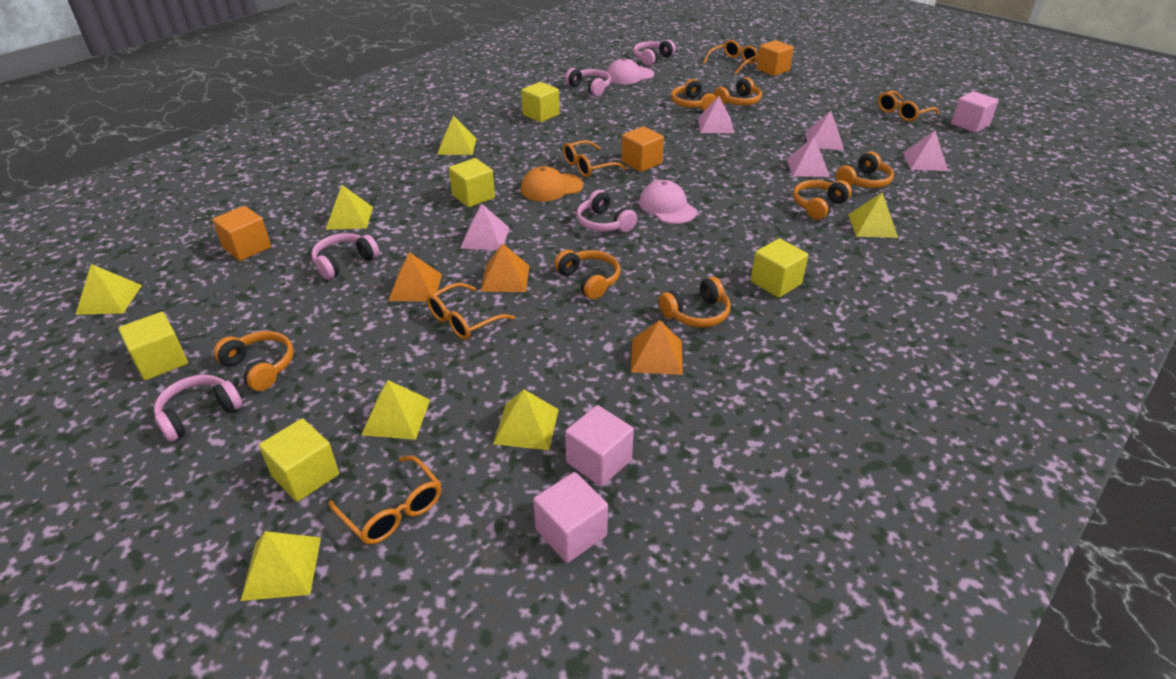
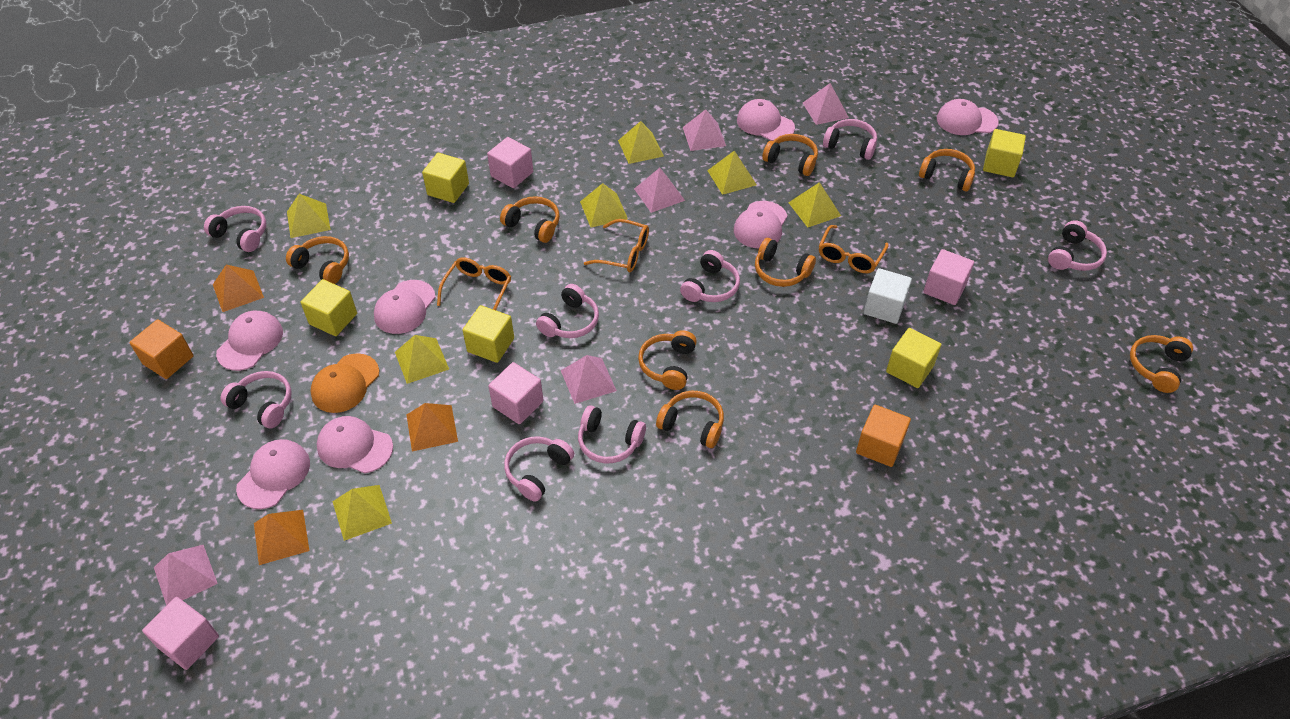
orange cube: [212,206,271,261] [621,126,664,172] [756,40,794,76] = 3 -> [129,319,194,379] [856,405,911,467] = 2
orange glasses: [328,455,442,545] [427,283,515,340] [563,140,627,177] [703,40,758,75] [878,91,939,122] = 5 -> [437,257,511,310] [584,219,649,272] [818,225,889,273] = 3
orange headphones: [214,331,294,391] [554,250,620,299] [659,277,730,328] [671,79,716,111] [714,77,762,105] [793,180,852,220] [836,152,894,188] = 7 -> [286,236,349,284] [500,196,560,243] [638,330,697,390] [656,391,724,448] [755,238,816,287] [762,134,818,176] [919,149,975,191] [1130,335,1193,393] = 8
pink cap: [606,58,654,84] [639,180,697,224] = 2 -> [216,311,283,371] [236,439,310,509] [317,416,393,473] [374,280,436,334] [734,201,788,248] [737,99,795,141] [937,99,999,135] = 7
pink cube: [533,472,608,563] [565,405,634,487] [951,91,999,133] = 3 -> [142,597,219,670] [487,137,533,188] [488,362,544,424] [923,249,974,305] = 4
pink headphones: [154,375,243,442] [311,233,379,280] [565,68,611,96] [576,190,637,232] [633,40,675,66] = 5 -> [204,206,266,252] [221,371,292,428] [504,436,574,502] [536,284,599,338] [578,405,646,463] [680,250,740,302] [823,119,877,160] [1048,220,1107,271] = 8
white cube: none = 0 -> [864,268,912,324] = 1

